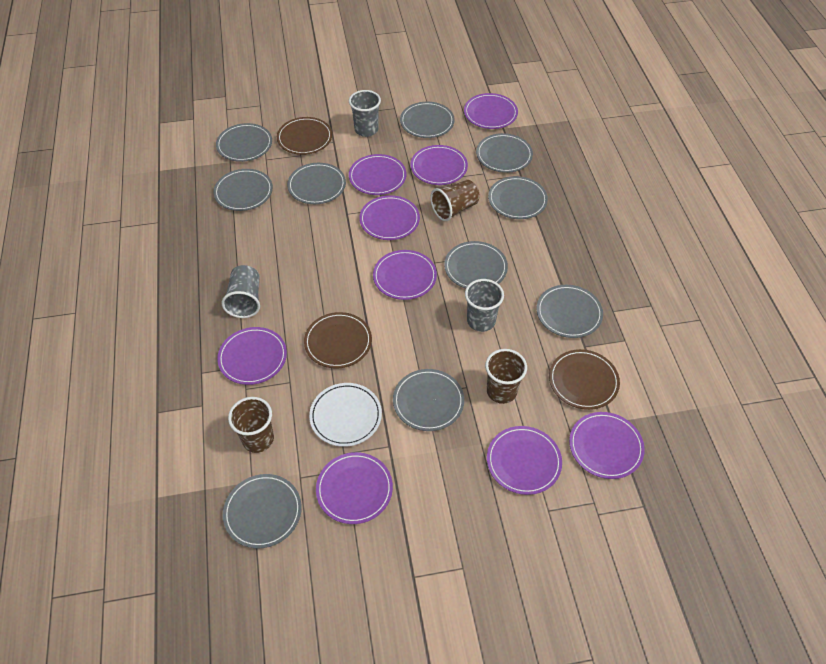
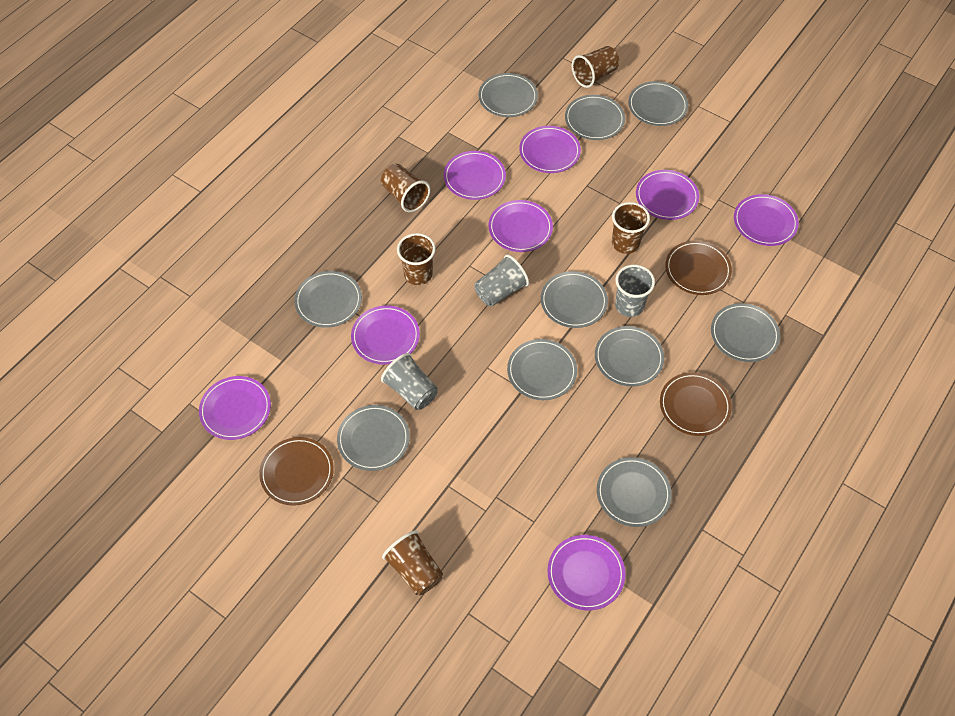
brown cup: [228,397,274,453] [430,180,479,221] [485,349,527,404] = 3 -> [381,164,430,212] [382,530,443,595] [397,233,436,285] [572,46,619,88] [612,202,650,254] = 5
purple plate: [217,327,287,385] [316,452,393,524] [349,154,406,195] [359,195,420,240] [373,250,437,300] [410,145,468,185] [464,93,518,129] [487,426,562,495] [569,412,645,479] = 9 -> [199,376,271,440] [351,305,420,365] [444,151,506,200] [489,200,553,252] [519,126,581,173] [547,535,625,611] [636,170,699,220] [734,194,799,246] = 8
white plate: [309,383,382,447] = 1 -> none = 0

